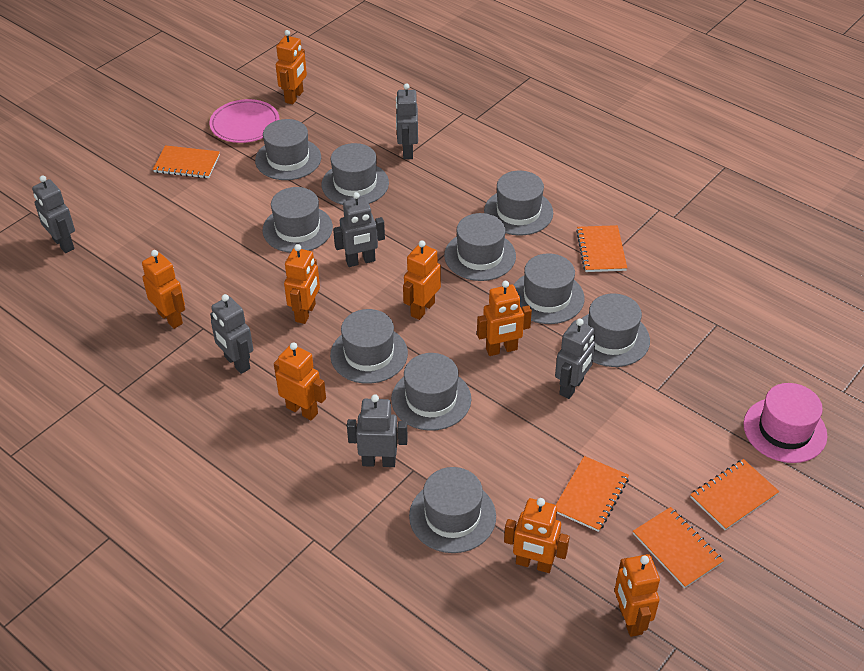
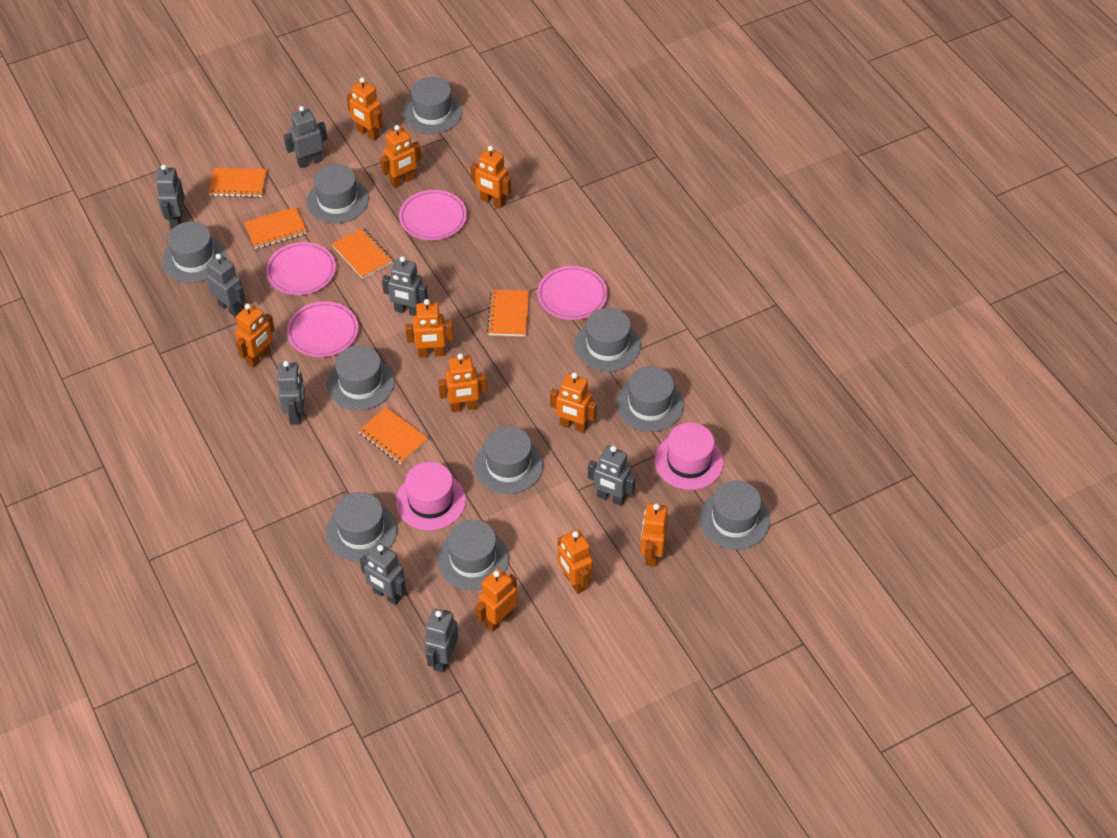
grey robot: [32,176,75,253] [210,294,253,374] [333,192,385,267] [347,394,408,467] [396,83,418,159] [555,318,595,399] = 6 -> [156,164,185,229] [207,253,246,317] [277,361,305,425] [284,106,327,168] [360,543,406,605] [382,256,428,316] [424,608,458,673] [588,446,636,506] = 8
orange robot: [142,250,185,329] [274,342,326,420] [276,30,307,104] [284,244,320,324] [403,240,441,320] [477,281,532,356] [504,498,570,573] [614,554,660,637] = 8 -> [235,303,275,368] [347,77,383,141] [380,125,421,188] [405,299,453,357] [438,353,487,412] [471,146,511,208] [475,568,517,632] [550,372,597,433] [558,529,593,594] [640,503,668,567] = 10
pink hat: [743,383,827,463] = 1 -> [396,462,466,531] [654,423,724,490] = 2
pink plate: [209,99,280,143] = 1 -> [266,242,336,295] [287,301,359,357] [399,190,467,240] [537,266,608,320] = 4

